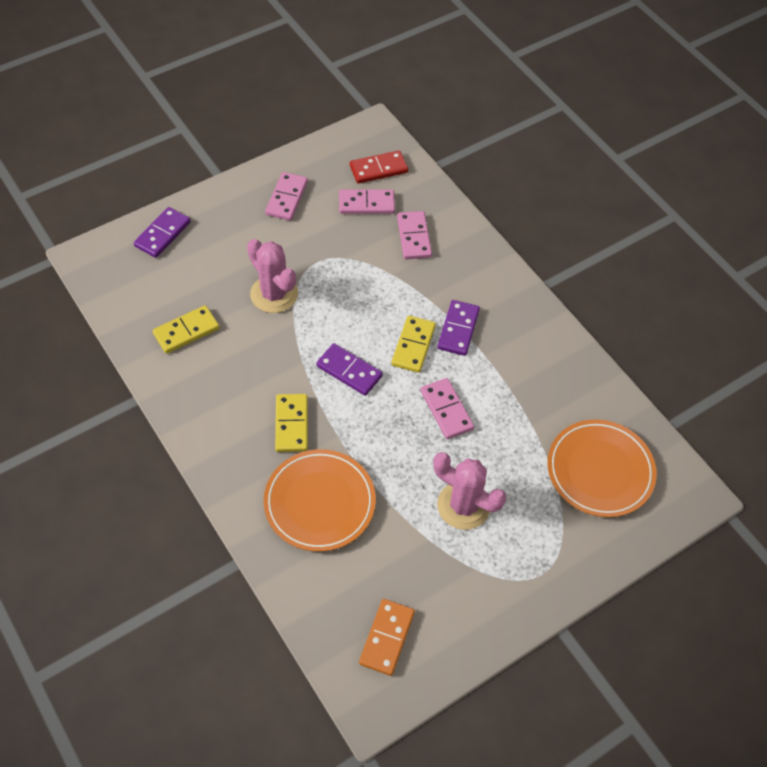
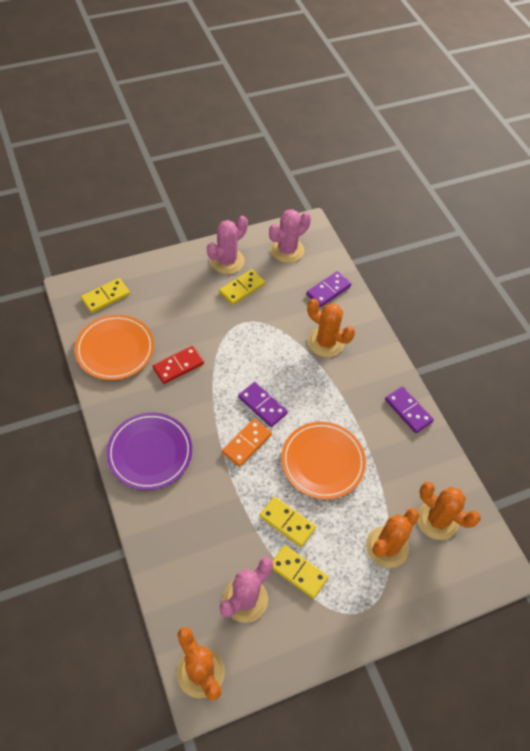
orange cactus: none = 0 -> [177,627,225,701] [307,298,355,357] [366,508,420,568] [417,482,481,540] = 4
pink cactus: [247,239,298,313] [433,452,506,530] = 2 -> [207,216,248,274] [220,557,273,623] [269,209,311,263] = 3
pink domino: [265,172,308,221] [339,189,395,214] [397,211,432,259] [420,378,474,439] = 4 -> none = 0
purple plate: none = 0 -> [106,412,192,490] = 1
yellow domino: [153,305,220,354] [275,394,308,452] [391,316,436,373] = 3 -> [81,278,130,313] [219,269,265,305] [260,496,316,547] [273,545,329,599] = 4

